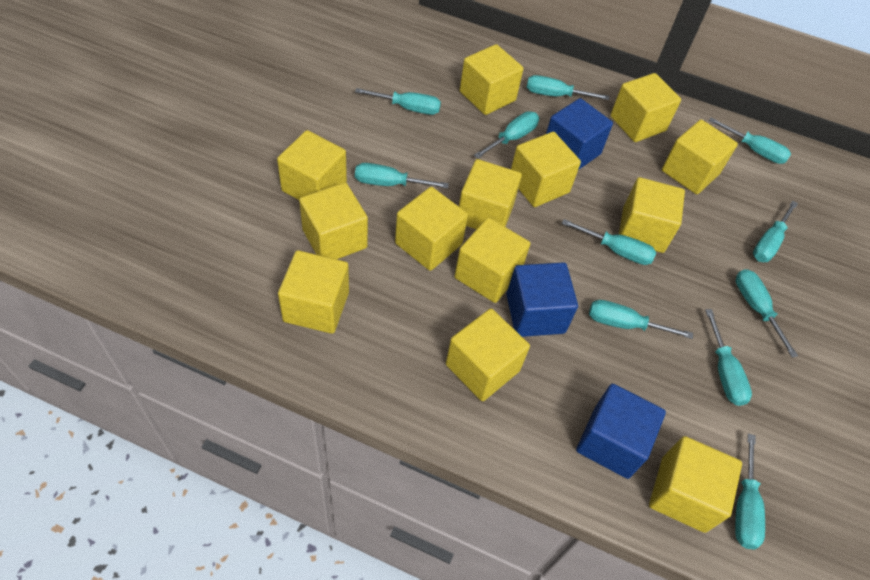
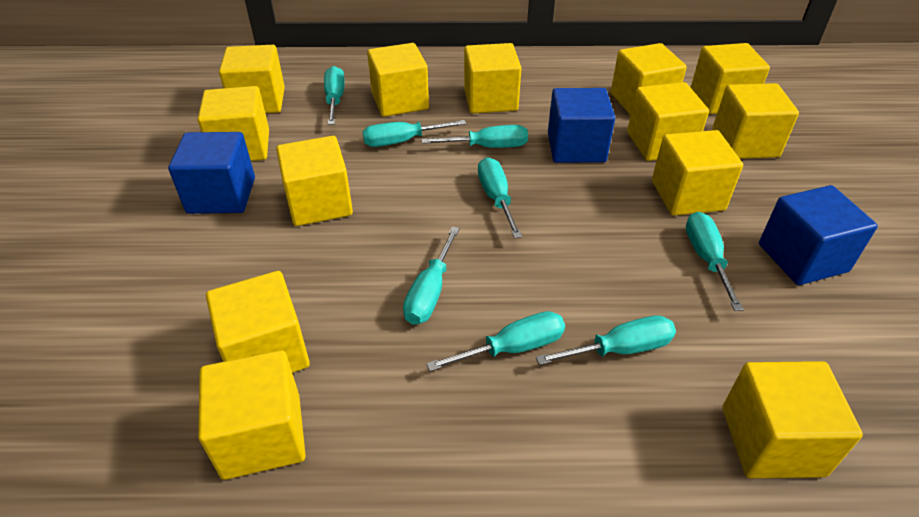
turquoise screwdriver: [355,88,441,115] [355,163,449,188] [474,111,539,159] [527,75,609,100] [562,219,656,265] [589,300,693,339] [705,309,752,406] [709,118,791,164] [735,433,765,550] [736,269,798,358] [753,201,798,262] = 11 -> [324,66,345,125] [362,120,466,147] [403,227,460,325] [422,125,528,148] [426,311,565,372] [478,157,522,238] [536,315,676,365] [686,212,744,311] = 8

